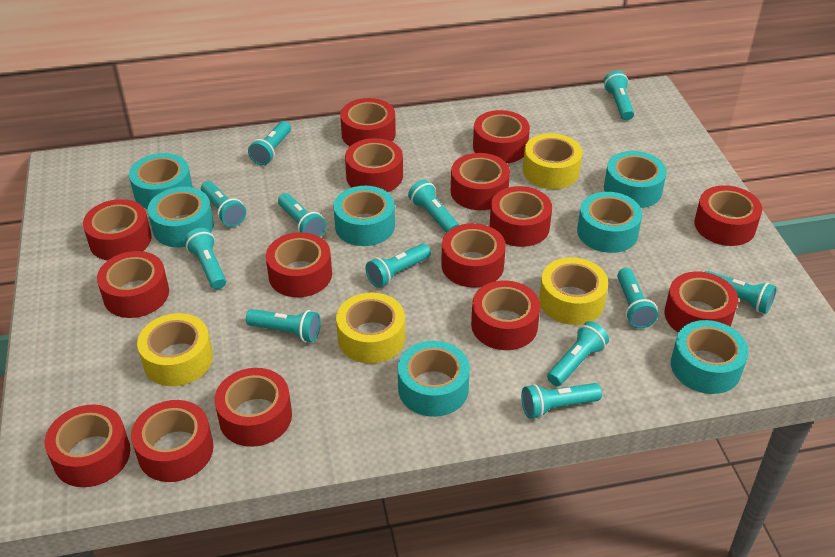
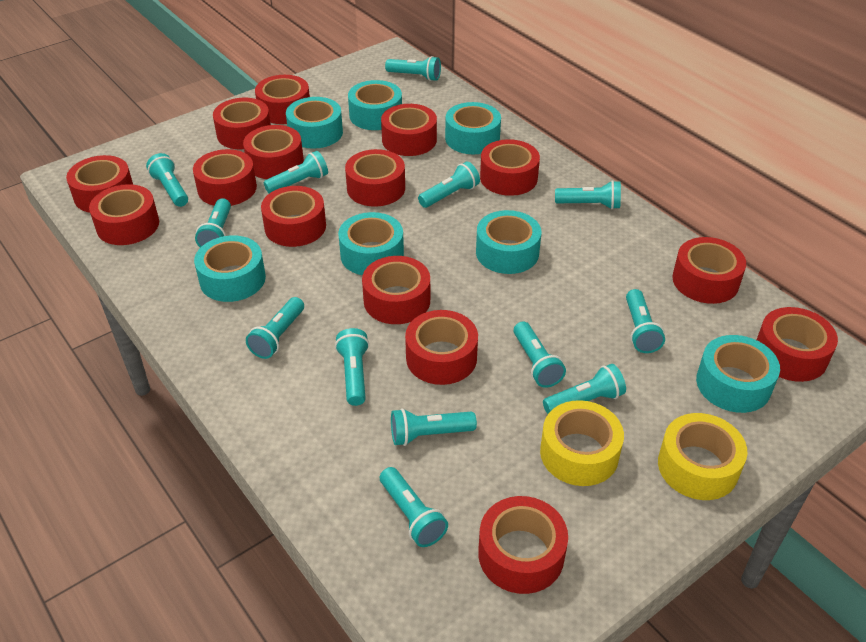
turquoise flashlight: [185,228,226,289] [201,181,246,227] [246,309,321,342] [248,121,291,165] [278,193,326,237] [365,243,431,288] [408,180,459,233] [521,383,602,419] [547,321,609,386] [603,70,634,120] [617,268,658,329] [705,271,777,314] = 12 -> [146,153,188,207] [195,198,231,248] [246,297,304,359] [264,151,328,193] [335,328,369,406] [380,467,448,547] [385,56,441,81] [391,408,477,446] [418,161,480,208] [514,321,566,388] [543,364,626,414] [555,180,621,209] [626,289,665,353] = 13
yellow tape: [137,313,213,386] [336,293,405,364] [523,133,582,189] [539,257,608,325] = 4 -> [540,400,624,486] [658,413,747,500] = 2

